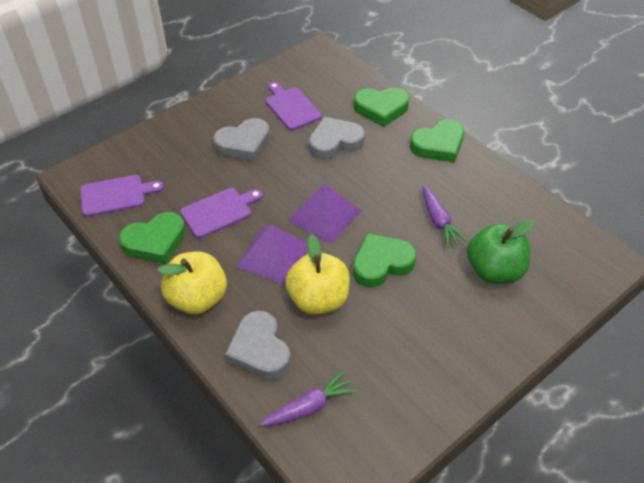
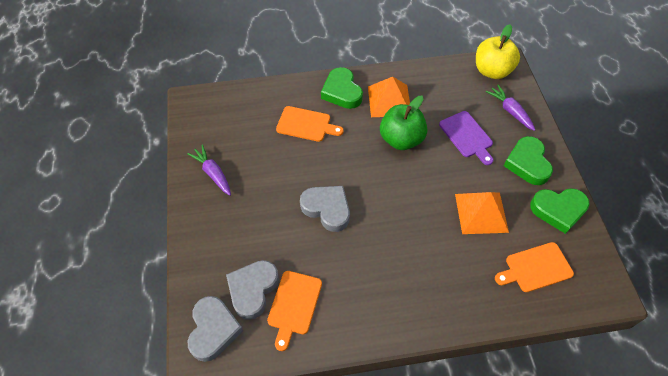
green heart: [119,212,186,264] [353,233,417,287] [354,88,410,127] [410,119,464,163] = 4 -> [321,67,363,109] [504,136,553,185] [530,188,590,234] = 3
orange cutting board: none = 0 -> [267,271,322,351] [276,106,344,142] [495,242,574,292] = 3
orange pyramid: none = 0 -> [368,77,410,117] [455,192,509,234] = 2
purple cutting board: [80,175,164,217] [180,188,263,238] [266,82,322,130] = 3 -> [439,111,493,165] = 1
purple pyramid: [237,225,308,285] [288,184,361,244] = 2 -> none = 0
yellow apple: [157,251,227,314] [285,234,350,315] = 2 -> [476,24,520,79] = 1

